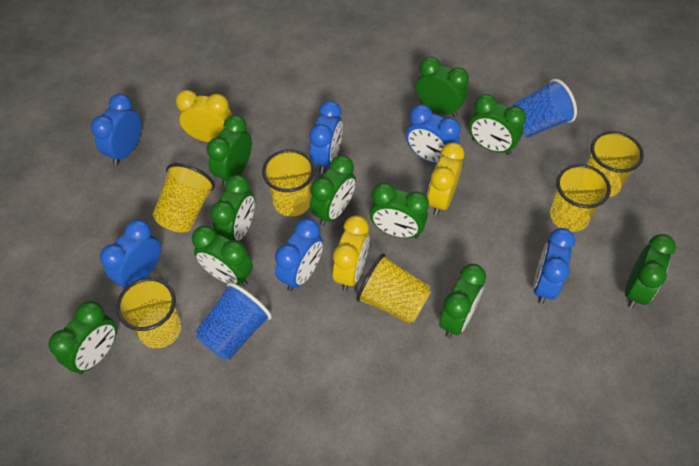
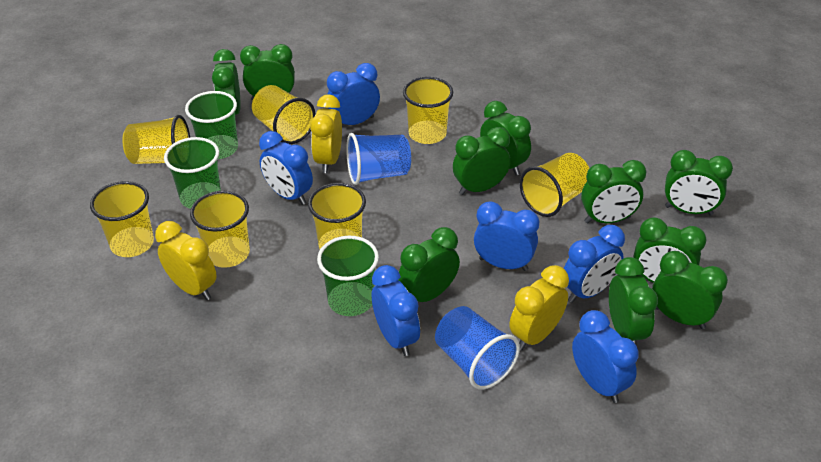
green cup: none = 0 -> [164,137,221,209] [185,91,238,159] [317,236,379,316] = 3
yellow cup: [116,278,181,348] [152,163,215,233] [262,149,315,217] [356,253,431,324] [550,164,611,232] [587,131,644,197] = 6 -> [90,181,154,257] [123,115,190,164] [190,191,250,268] [252,85,316,144] [308,183,366,249] [403,77,453,144] [520,153,589,217] = 7

